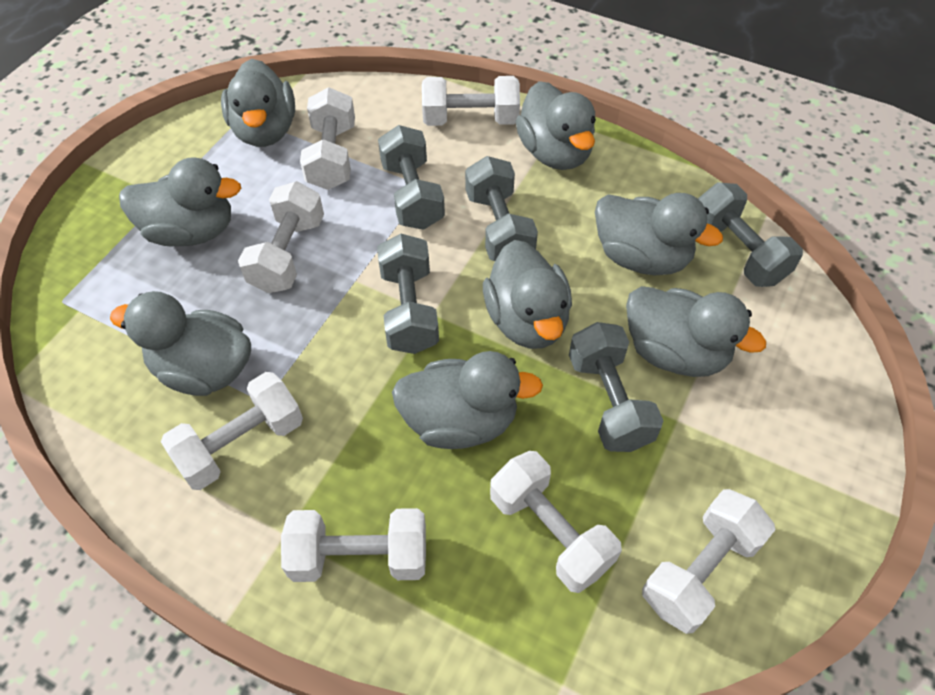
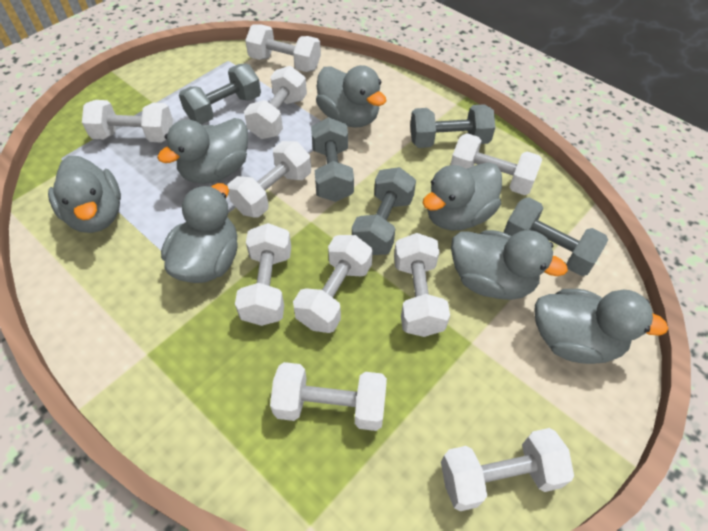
grey duck: [110,291,251,396] [119,158,241,246] [221,59,295,147] [392,351,543,449] [483,240,572,349] [516,81,596,170] [595,193,723,276] [626,286,766,377] = 8 -> [48,156,121,233] [157,118,248,184] [161,183,238,283] [316,65,386,128] [422,162,502,230] [451,230,568,300] [535,289,668,364] = 7
white dumbbell: [161,372,303,490] [238,181,324,293] [281,508,426,582] [300,87,355,190] [422,76,520,126] [490,451,622,593] [642,489,776,634] = 7 -> [82,100,173,143] [227,141,311,218] [235,223,291,326] [244,66,307,139] [245,24,321,72] [270,362,387,431] [293,235,373,333] [394,233,450,337] [441,428,574,511] [451,133,542,195] = 10

